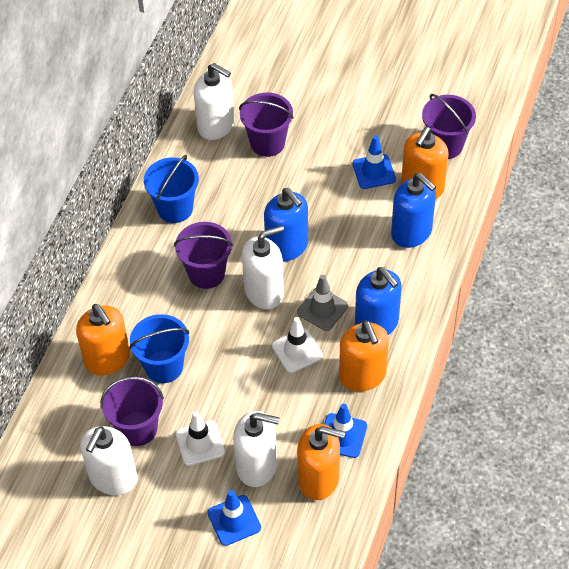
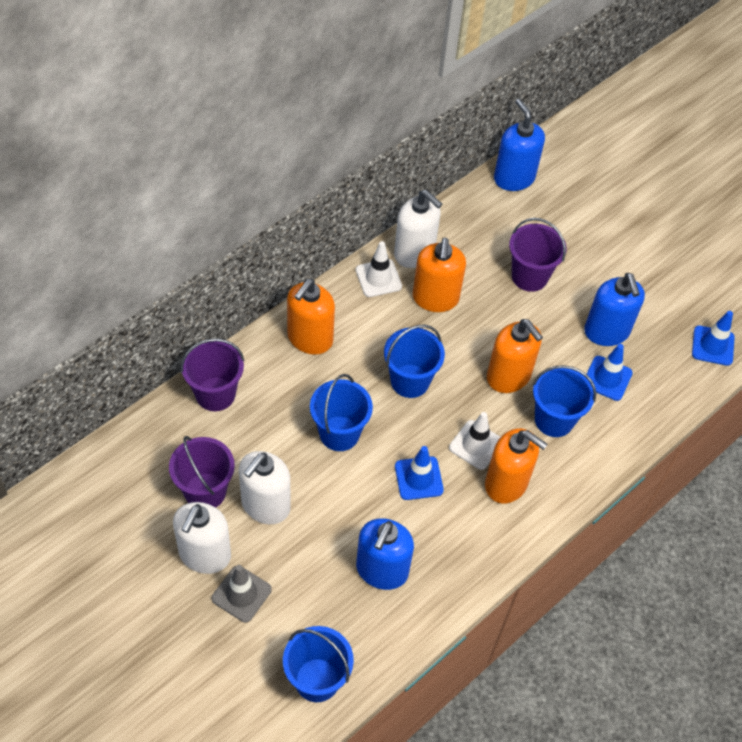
blue bucket: [129,314,189,383] [144,155,199,223] = 2 -> [283,626,354,702] [310,374,373,451] [384,325,445,398] [532,365,596,437] = 4
purple bucket: [100,376,164,446] [174,222,233,289] [239,92,294,157] [422,94,476,159] = 4 -> [169,436,235,507] [180,338,244,411] [509,218,567,292] = 3
white soap dispenser: [80,426,138,495] [194,63,235,140] [233,411,280,487] [242,225,284,309] = 4 -> [173,502,231,574] [239,451,291,524] [394,190,442,268] = 3

